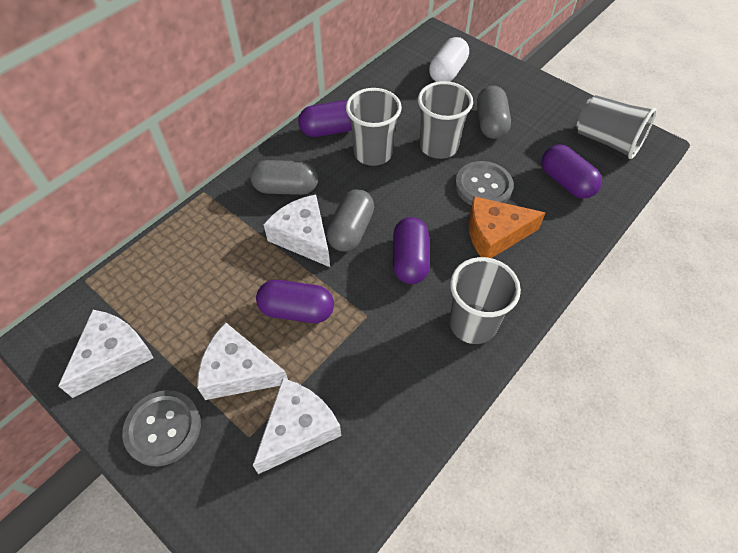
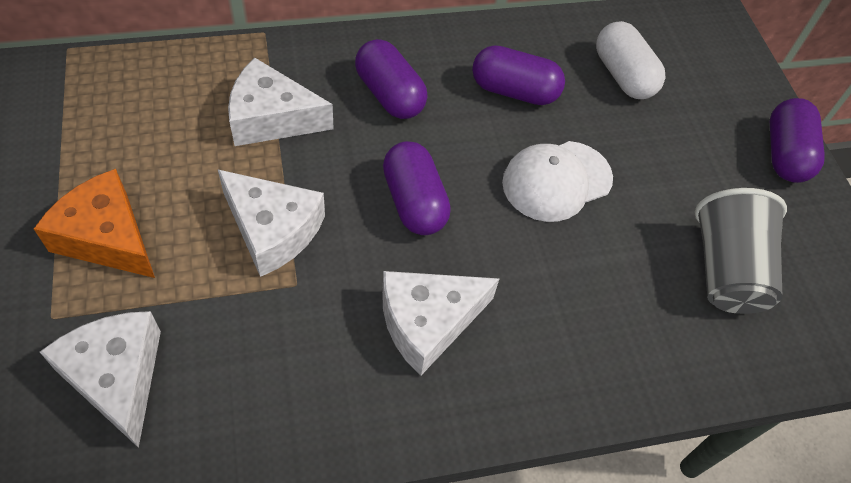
grey button: [122,390,201,466] [455,161,514,205] = 2 -> none = 0
grey capsule: [250,160,318,195] [326,189,374,252] [477,86,511,139] = 3 -> none = 0
grey cup: [346,88,402,166] [418,81,473,159] [449,257,521,344] [576,95,657,159] = 4 -> [694,188,787,314] = 1
white cap: none = 0 -> [502,141,613,222] = 1

